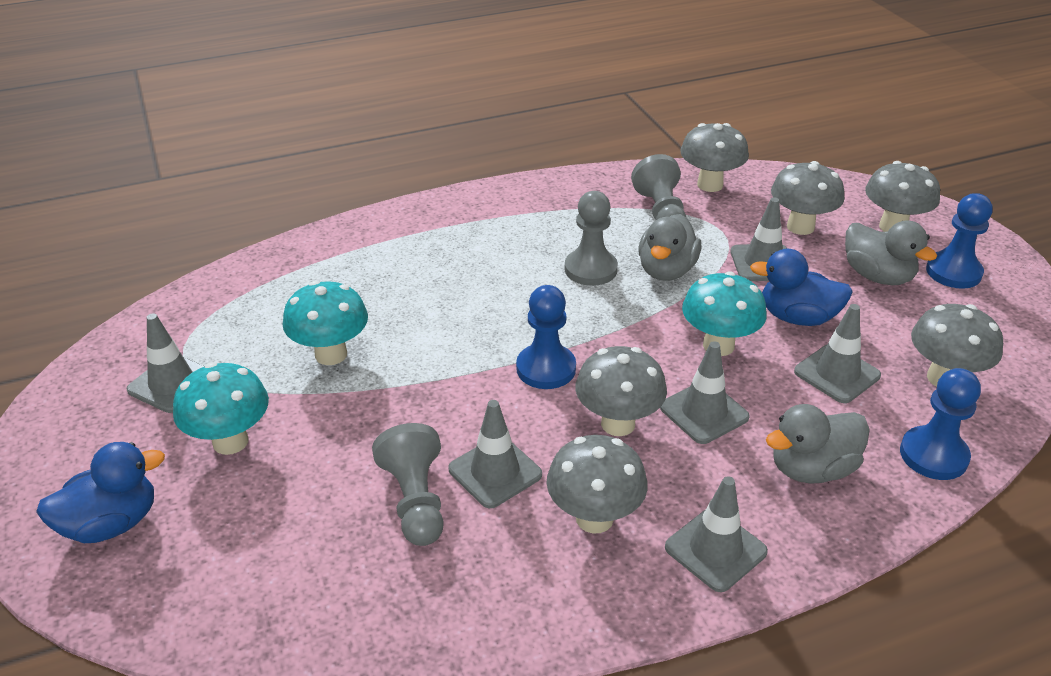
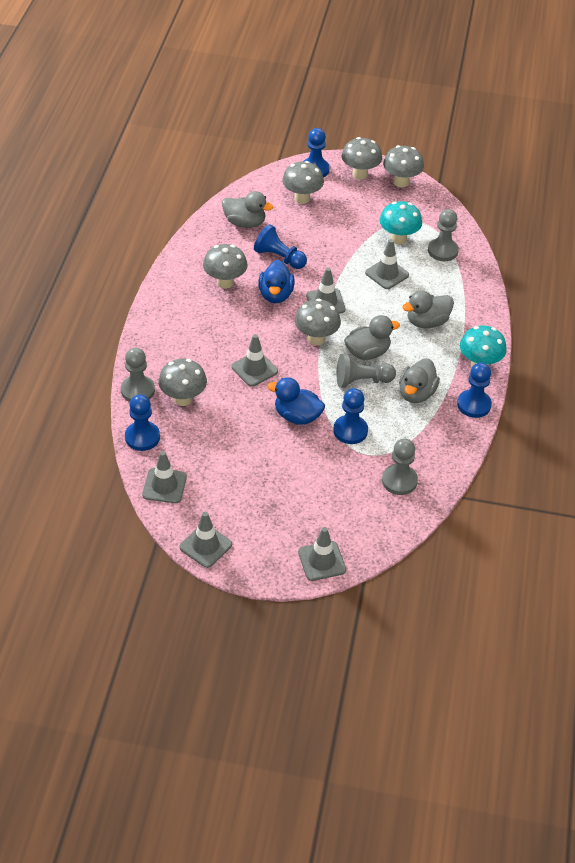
blue pawn: [516,285,576,389] [900,368,981,480] [926,193,993,289] = 3 -> [125,394,160,451] [254,224,307,269] [303,128,330,177] [333,388,368,444] [457,362,492,418] = 5
grey duck: [638,214,702,281] [766,404,870,484] [845,220,937,285] = 3 -> [222,191,273,228] [344,315,400,360] [399,358,440,403] [402,290,454,328] = 4
grey pawn: [372,423,444,546] [564,191,618,286] [631,154,686,220] = 3 -> [121,348,155,402] [337,354,396,388] [382,438,418,495] [428,209,459,261] = 4
turquoise mushroom: [173,362,269,455] [283,281,368,365] [682,271,767,356] = 3 -> [379,201,422,245] [460,325,507,367] = 2

